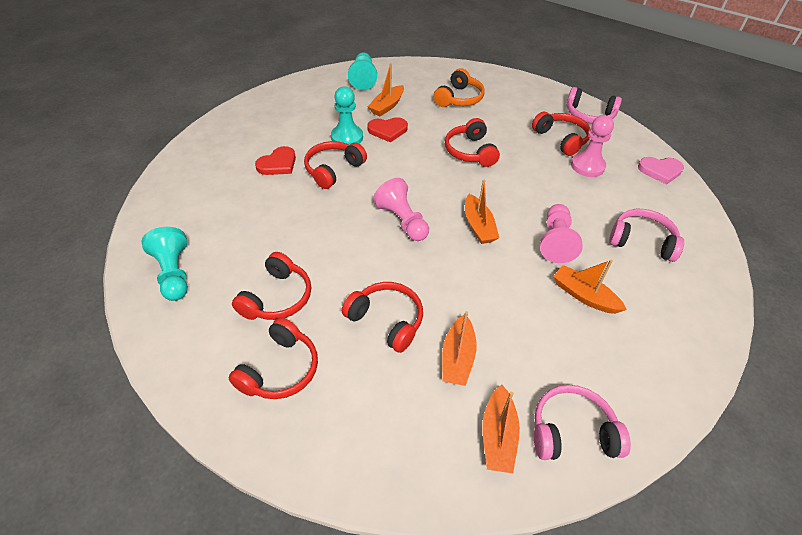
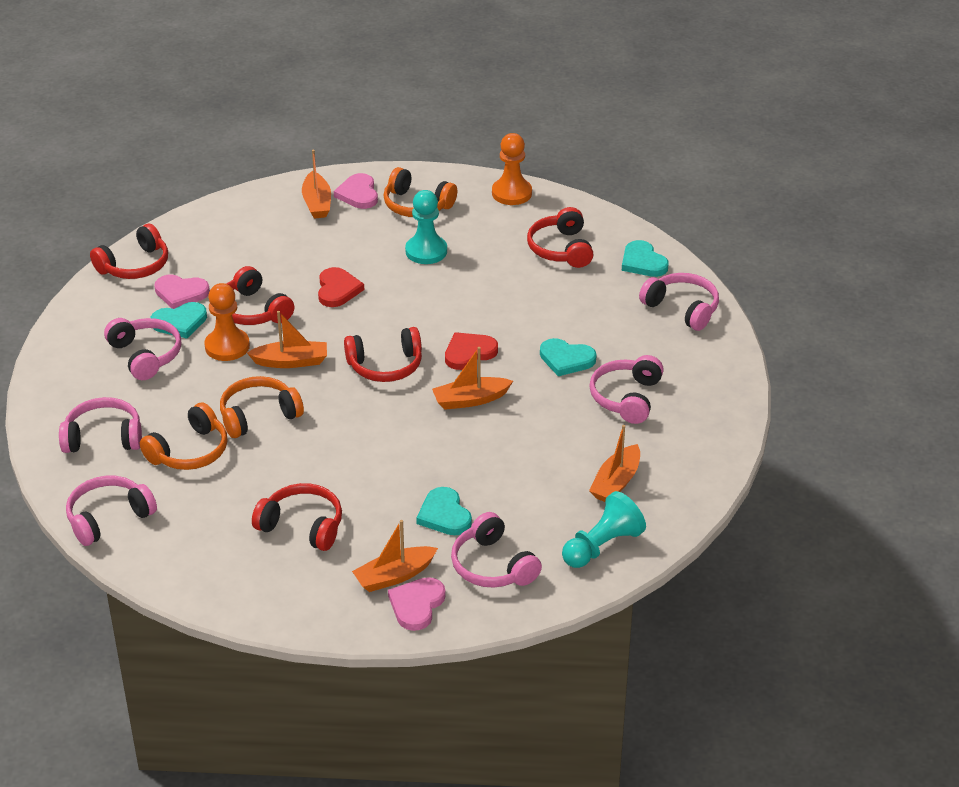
orange headphones: [433,68,485,107] = 1 -> [140,402,227,470] [220,376,304,438] [383,167,457,217] = 3
orange pawn: none = 0 -> [204,283,250,361] [492,133,532,205] = 2
pink headphones: [534,385,631,460] [566,87,622,123] [609,209,684,262] = 3 -> [59,397,142,453] [66,476,157,546] [104,318,181,380] [451,512,542,588] [589,355,664,424] [639,273,719,331] = 6
pink heart: [638,157,684,185] = 1 -> [154,275,210,309] [334,173,378,209] [388,577,446,631] = 3
pink pawn: [373,178,429,241] [540,204,583,263] [571,115,614,177] = 3 -> none = 0
red headphones: [229,318,318,399] [232,252,311,320] [304,141,367,189] [342,282,423,353] [445,118,500,167] [532,112,590,156] = 6 -> [90,224,168,279] [226,266,295,325] [252,483,342,551] [344,327,422,382] [527,207,594,268] = 5
turquoise heart: none = 0 -> [150,302,207,339] [416,487,472,535] [540,338,597,376] [622,240,669,277] = 4
turquoise pawn: [142,227,188,301] [331,86,363,145] [348,52,377,90] = 3 -> [405,190,447,264] [562,491,646,568] = 2

